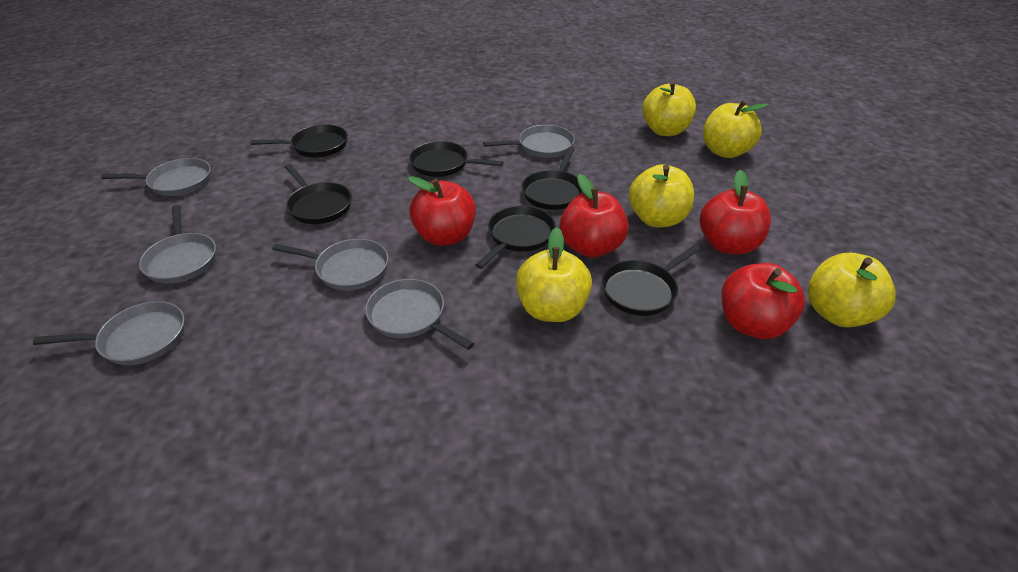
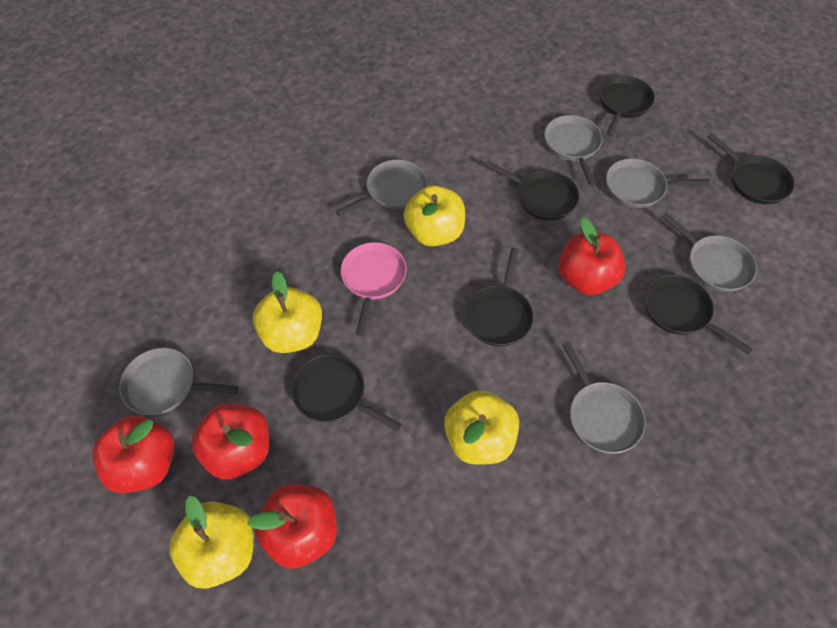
pink pan: none = 0 -> [341,242,407,336] = 1
yellow apple: [516,227,592,322] [629,164,694,227] [642,81,696,136] [703,100,768,158] [808,253,896,328] = 5 -> [169,496,254,589] [253,271,322,353] [404,185,465,247] [444,390,519,465] = 4

